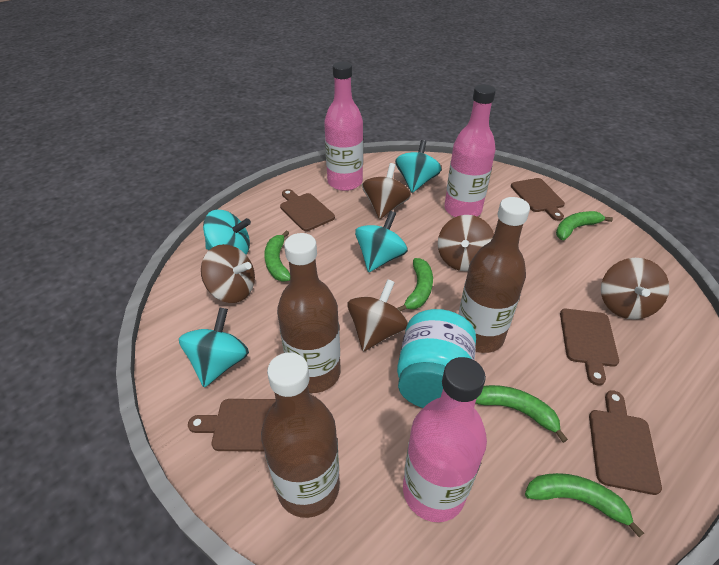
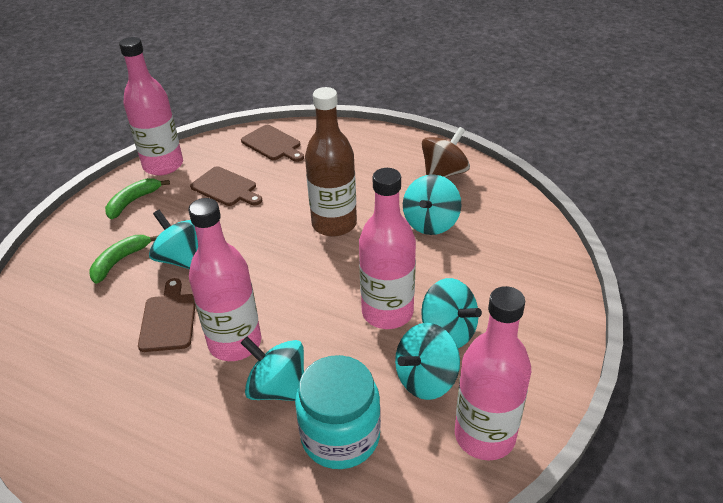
brown bottle: [261,353,340,518] [277,233,341,393] [459,197,530,353] = 3 -> [305,87,357,237] = 1
brown cutting board: [188,399,276,452] [280,189,335,231] [511,178,565,221] [560,309,619,385] [589,390,662,495] = 5 -> [138,278,196,352] [190,166,262,206] [241,125,304,162] = 3
brown spinning top: [201,244,255,303] [347,279,408,351] [362,163,411,219] [438,215,494,271] [601,258,669,320] = 5 -> [422,127,470,178] = 1
green banana: [264,230,290,281] [397,258,433,312] [475,385,568,443] [525,473,644,537] [556,211,613,240] = 5 -> [89,235,159,284] [105,178,170,219] = 2
pink bottle: [324,62,363,191] [403,357,487,522] [444,85,496,217] = 3 -> [119,37,183,176] [188,198,261,361] [359,168,416,329] [455,286,531,460] = 4
turquoise spinning top: [179,308,249,387] [203,210,251,255] [355,211,408,272] [395,140,441,193] = 4 -> [149,210,198,269] [241,337,304,401] [395,323,460,400] [403,174,461,235] [421,278,482,348] = 5

